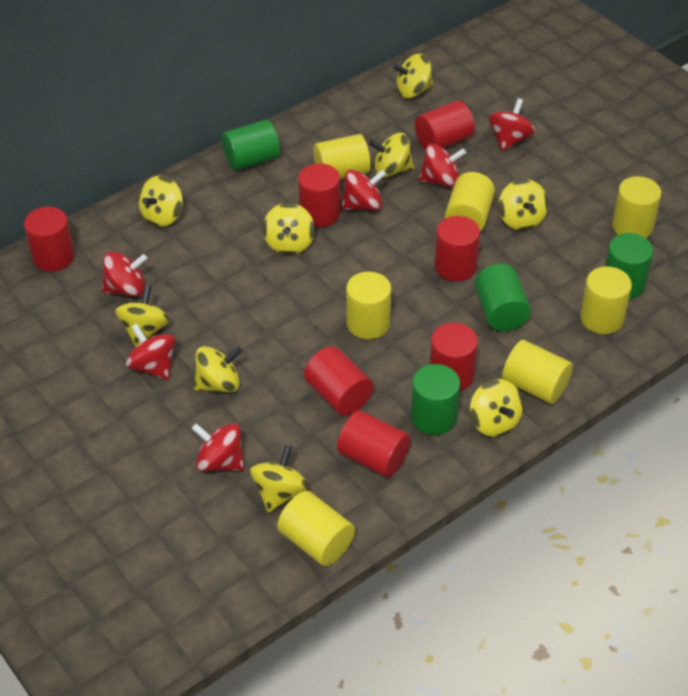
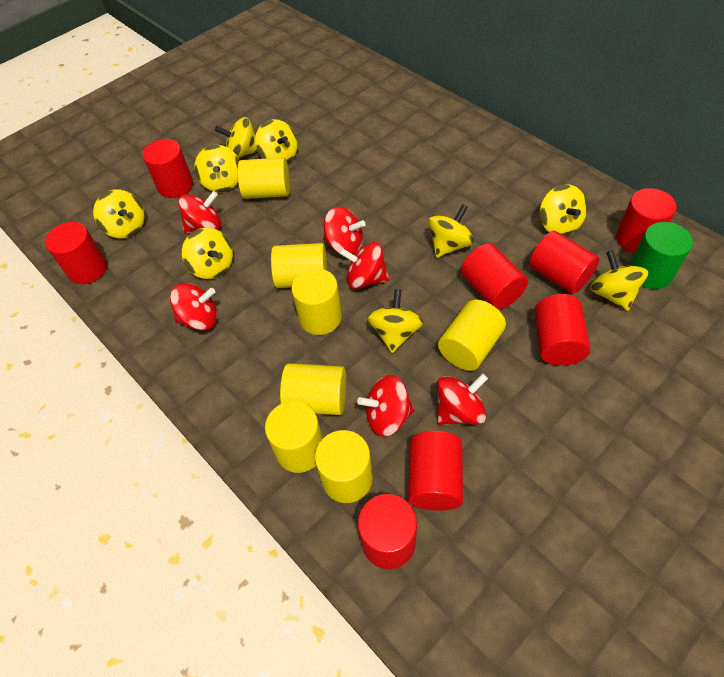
green cylinder: [222,120,280,170] [411,364,460,435] [475,264,531,331] [605,233,653,299] = 4 -> [629,222,693,289] = 1
red cylinder: [24,207,75,272] [298,164,340,227] [304,346,373,416] [337,410,411,478] [415,100,475,150] [430,323,478,391] [435,216,480,281] = 7 -> [45,222,107,284] [142,139,193,198] [358,494,417,569] [408,431,463,511] [461,243,528,310] [529,231,600,294] [534,294,590,366] [616,188,677,253] = 8

